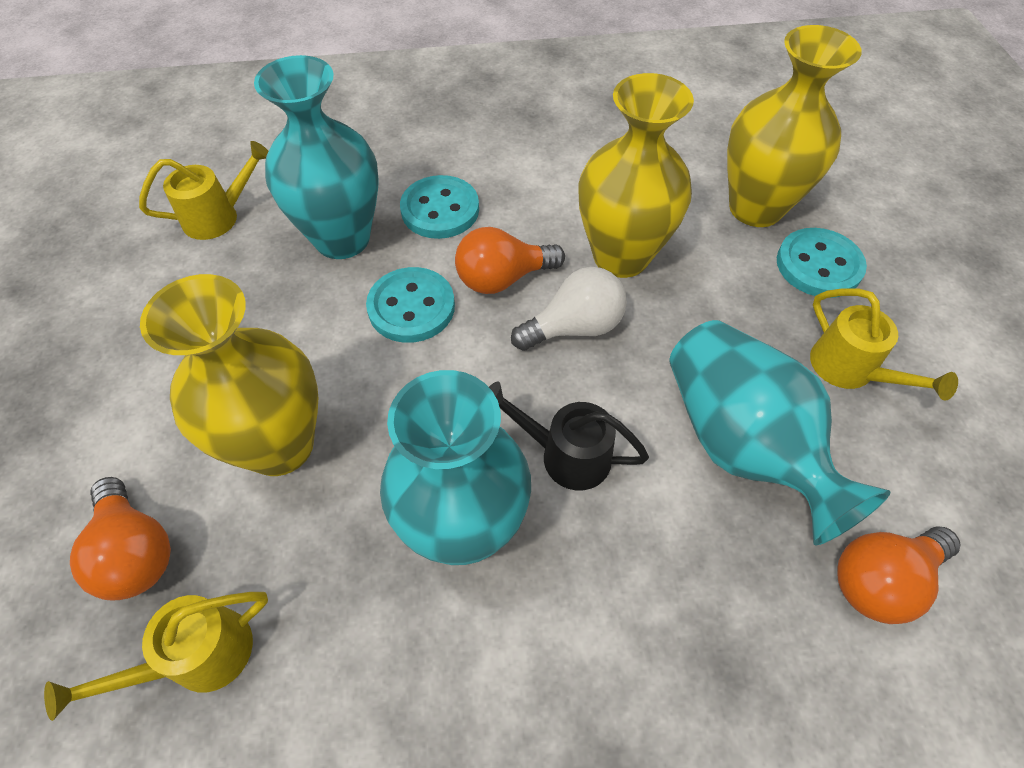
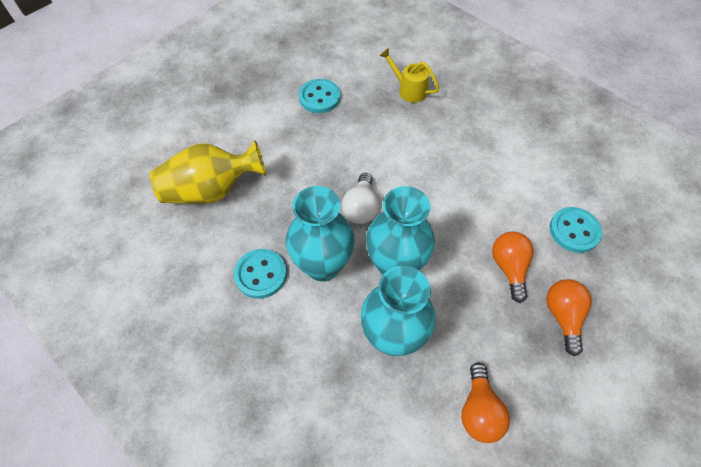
black watering can: [489,382,649,490] = 1 -> none = 0
yellow vase: [140,274,318,476] [578,73,694,278] [727,25,862,227] = 3 -> [150,140,266,204] = 1
yellow watering can: [44,592,268,721] [139,141,268,240] [810,288,958,401] = 3 -> [379,48,439,103] = 1

